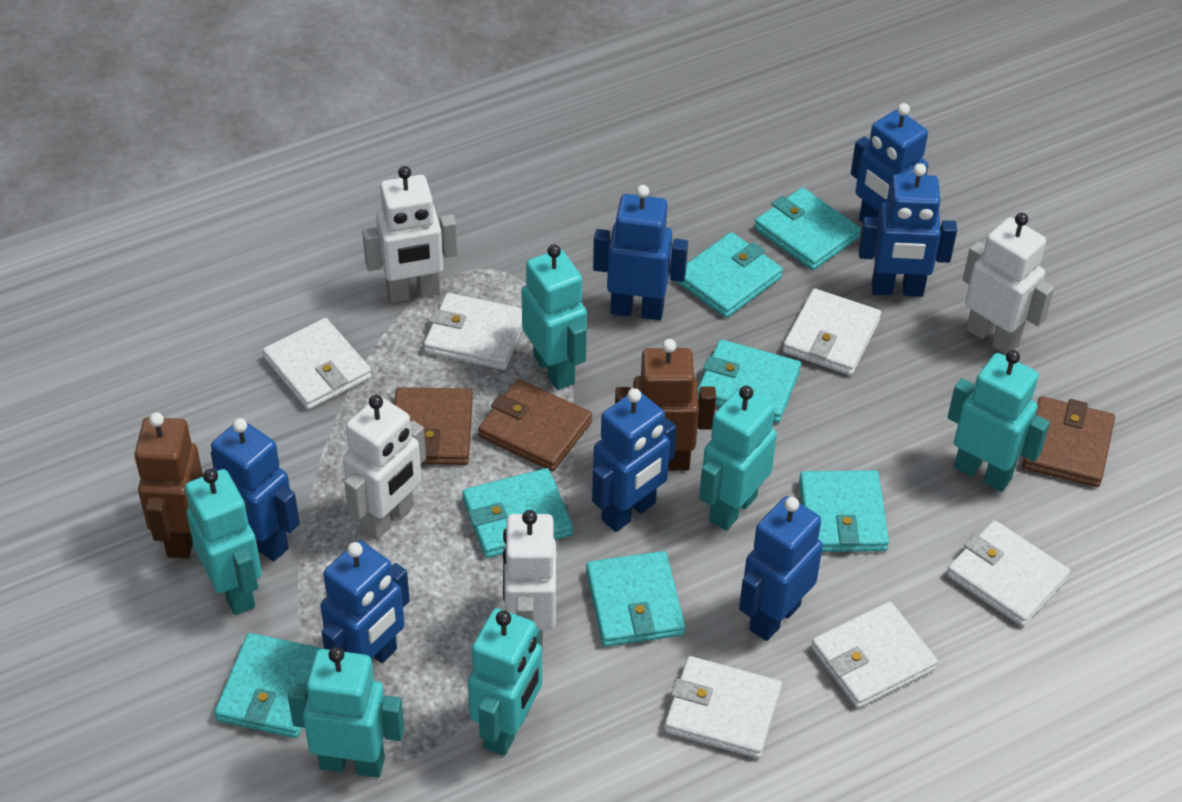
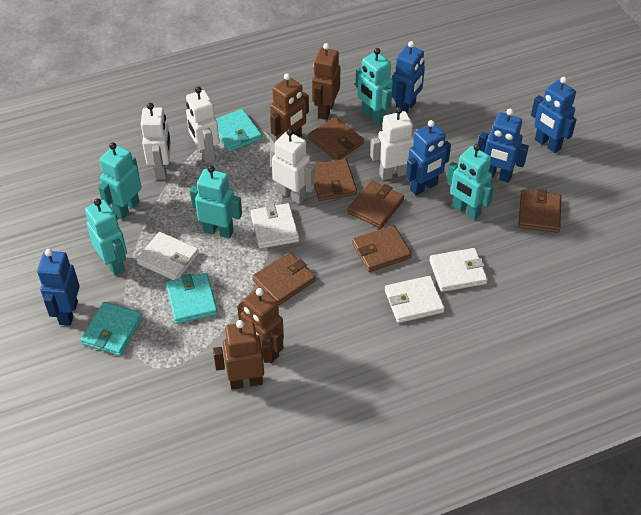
blue robot: [211,418,300,562] [320,540,410,663] [592,388,677,532] [593,185,688,320] [739,496,823,641] [851,103,928,223] [859,163,957,297] = 7 -> [37,249,80,326] [392,41,425,113] [406,120,451,195] [478,109,529,183] [531,77,577,153] = 5
brown robot: [134,412,203,558] [615,339,716,471] = 2 -> [213,320,273,390] [237,287,284,363] [270,73,309,140] [312,43,340,120] = 4
brown wallet: [394,387,473,465] [478,379,592,471] [1022,396,1115,487] = 3 -> [252,252,315,305] [308,117,364,160] [311,159,357,201] [347,180,404,229] [352,225,412,272] [518,189,561,233] = 6
turquoise robot: [185,469,262,615] [288,647,404,778] [468,608,542,756] [522,244,587,390] [699,386,777,531] [948,350,1050,492] = 6 -> [85,198,127,276] [98,142,141,220] [190,165,242,239] [355,48,393,124] [446,144,494,220] = 5
turquoise wallet: [214,633,324,738] [462,468,573,558] [586,551,685,647] [676,232,783,318] [698,339,801,423] [754,188,861,270] [799,470,889,552] = 7 -> [81,302,143,356] [166,273,218,324] [216,109,262,152] = 3
white wallet: [263,318,372,410] [424,293,522,370] [664,656,782,759] [783,288,881,375] [811,601,938,708] [946,520,1070,627] = 6 -> [136,232,199,280] [250,203,299,249] [385,276,445,323] [429,248,488,292] = 4

